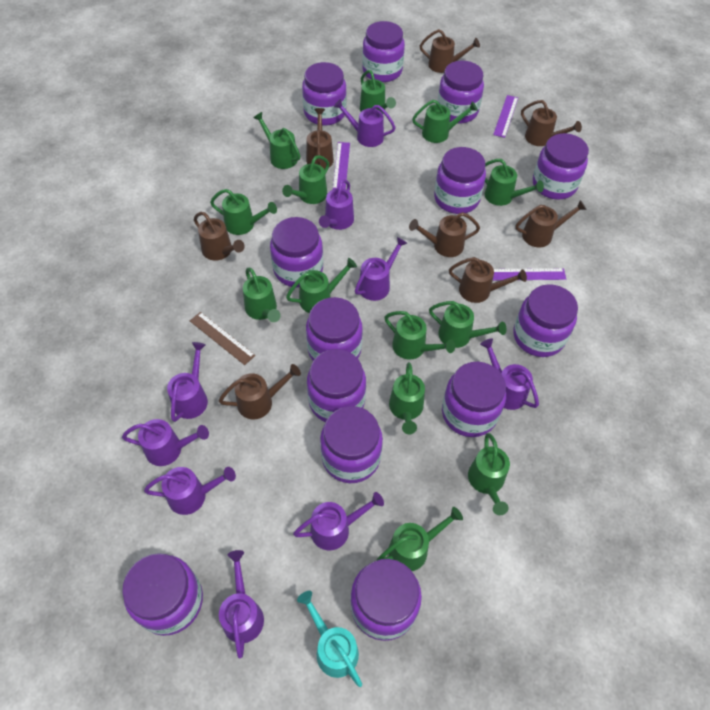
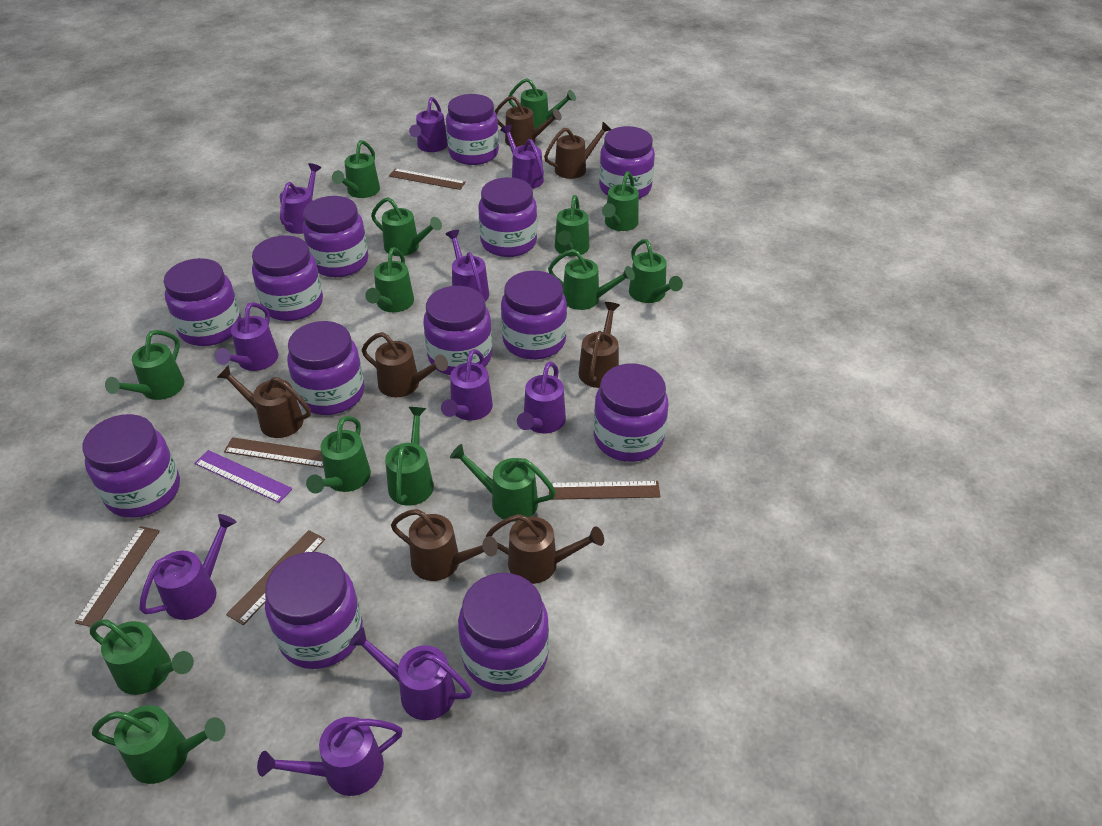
brown ruler: [190,312,255,365] = 1 -> [75,526,160,627] [224,437,324,468] [226,530,325,625] [389,168,466,190] [549,481,660,500] = 5
brown watering can: [194,212,245,261] [219,364,301,419] [306,108,334,169] [409,212,480,257] [420,29,480,73] [449,257,527,303] [515,200,587,248] [521,100,582,146] = 8 -> [217,365,311,438] [362,332,448,397] [391,509,498,581] [486,514,604,584] [495,96,562,147] [544,122,611,179] [578,302,620,388] = 7
green watering can: [210,189,277,235] [243,268,281,322] [253,112,300,169] [282,155,329,204] [286,258,357,313] [360,70,396,113] [377,507,463,571] [384,311,455,360] [389,362,425,435] [412,100,478,143] [429,301,507,348] [468,433,510,515] [485,159,544,206] = 13 -> [90,620,194,695] [92,705,226,784] [105,330,184,400] [306,416,371,493] [332,140,380,198] [365,247,414,312] [371,197,442,256] [385,407,434,506] [450,444,556,522] [508,78,576,130] [548,249,635,310] [555,195,589,257] [602,171,639,231] [629,239,683,303] = 14
purple ruler: [333,142,350,190] [493,95,518,138] [493,268,566,281] = 3 -> [194,450,292,503] = 1
purple watering can: [122,419,209,466] [144,467,236,515] [167,342,208,422] [219,550,264,658] [293,492,384,550] [319,179,354,230] [334,99,396,147] [355,237,407,301] [480,338,539,410] = 9 -> [139,514,237,620] [215,302,279,371] [257,717,403,796] [280,163,321,234] [349,627,472,720] [409,97,448,152] [441,349,493,420] [445,230,489,302] [500,125,544,189] [517,361,566,433] = 10
turquoise watering can: [297,591,362,687] = 1 -> none = 0

